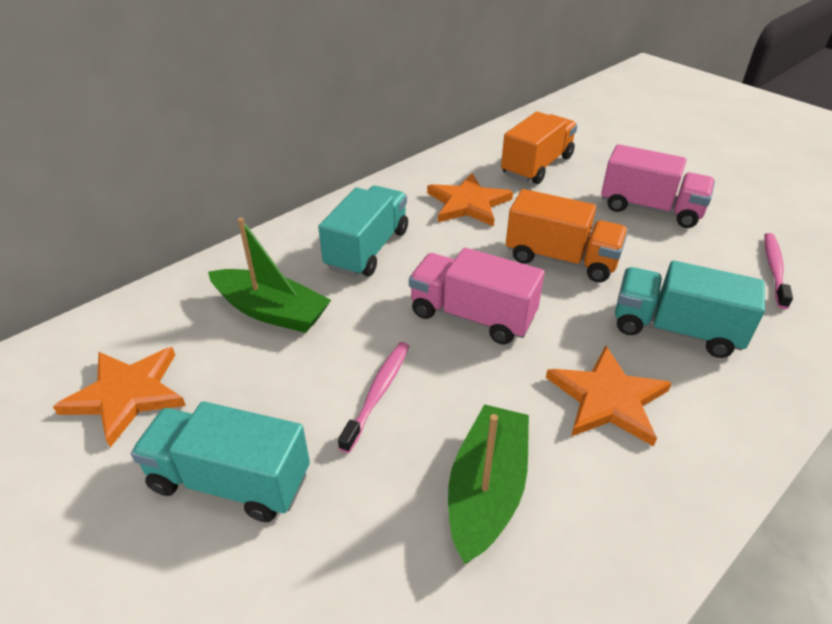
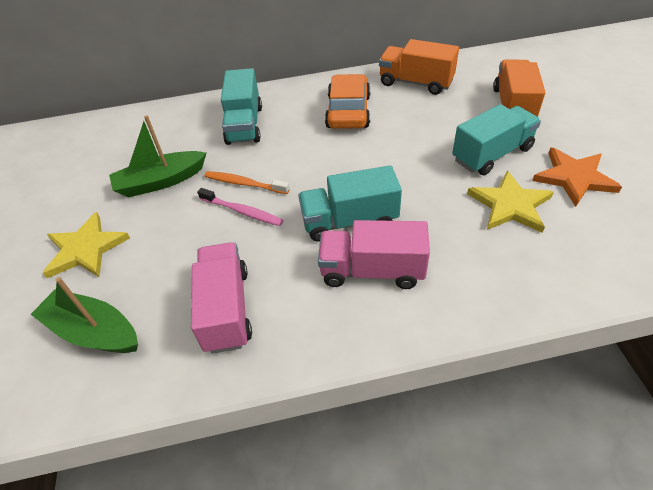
orange car: none = 0 -> [325,74,370,129] = 1
orange star: [53,347,186,447] [427,173,513,227] [546,346,672,446] = 3 -> [532,148,622,207] = 1
orange toothbrush: none = 0 -> [204,171,290,194] = 1
pink toothbrush: [338,342,409,453] [765,233,793,309] = 2 -> [197,188,283,226] = 1
yellow star: none = 0 -> [43,212,130,278] [467,170,554,233] = 2

